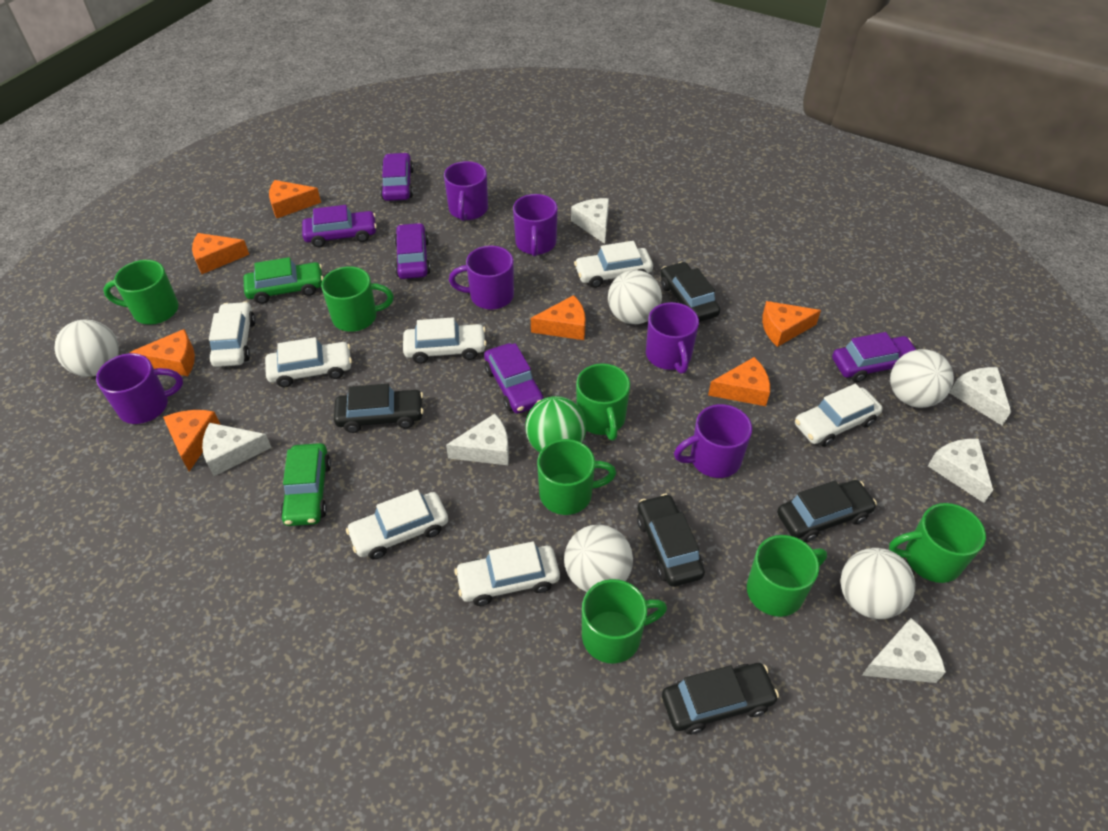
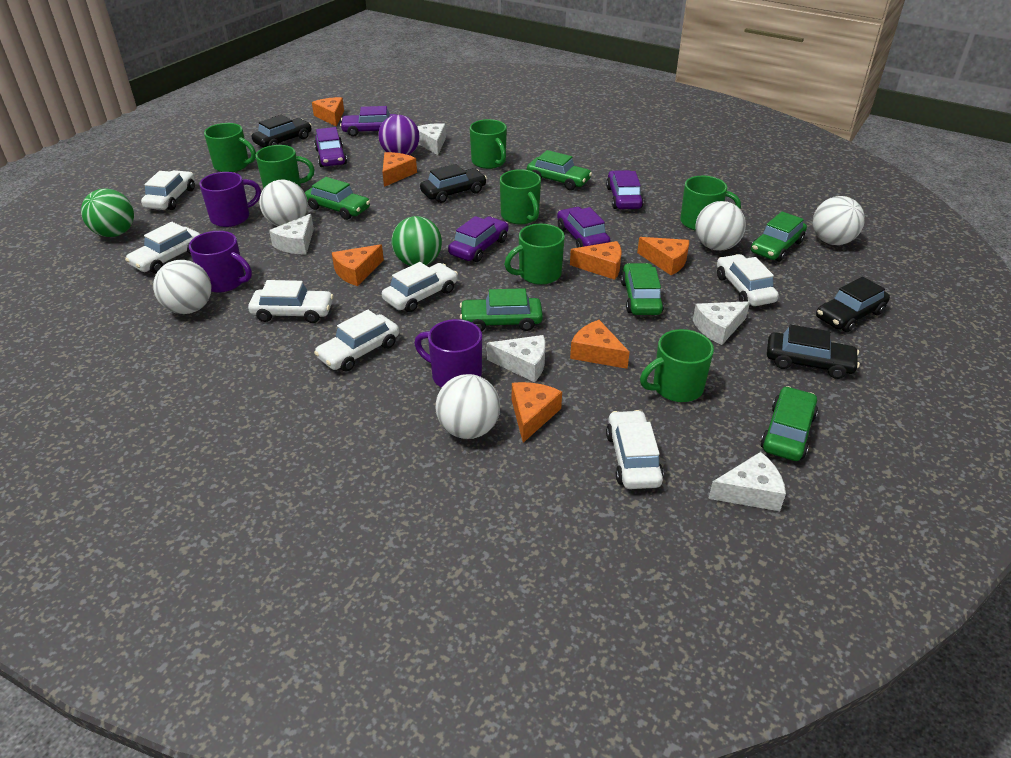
black car: [334,384,424,433] [637,494,705,587] [661,262,720,322] [662,663,779,735] [777,480,877,542] = 5 -> [252,115,311,148] [420,164,487,203] [767,325,860,379] [816,277,890,332] = 4
green ball: [525,396,587,452] = 1 -> [81,189,134,237] [392,216,442,266] = 2
green car: [244,257,323,304] [280,443,331,526] = 2 -> [305,177,370,220] [460,288,543,332] [527,150,592,190] [621,263,664,315] [751,211,807,262] [761,386,818,461] = 6
purple ball: none = 0 -> [378,115,420,155] = 1
purple mug: [96,353,183,424] [444,161,488,221] [449,246,514,310] [513,194,558,257] [646,302,699,374] [674,404,752,478] = 6 -> [189,231,252,293] [200,172,261,227] [414,319,482,388] = 3
white cheese: [202,423,272,476] [446,414,509,465] [571,198,609,244] [862,618,946,683] [928,439,993,503] [950,367,1011,426] = 6 -> [269,214,314,255] [417,123,446,155] [487,335,545,382] [693,301,750,345] [708,452,786,511] = 5

